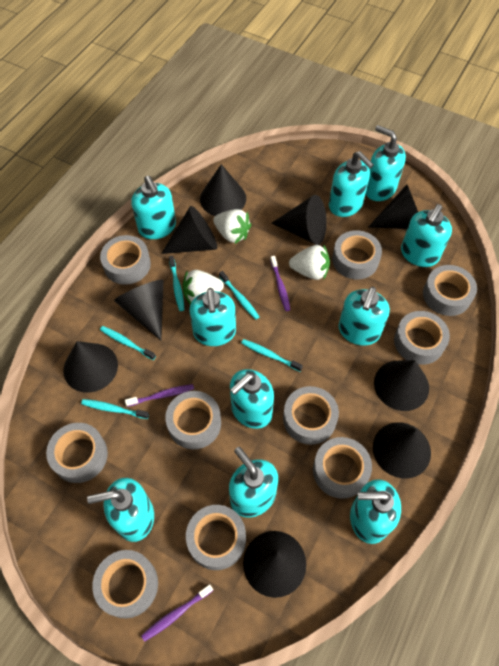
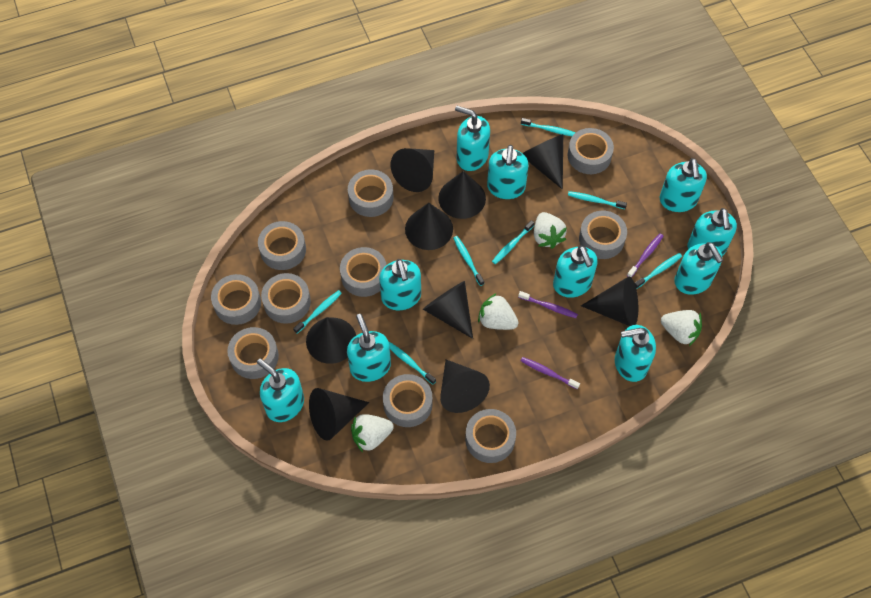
turquoise toothbrush: [81,399,149,419] [100,326,156,360] [169,256,184,311] [219,271,259,320] [241,339,303,372] = 5 -> [293,290,342,333] [389,342,436,385] [453,236,484,286] [492,220,534,264] [521,118,575,136] [568,191,627,209] [635,253,682,289] = 7
white strawberry: [182,270,224,304] [213,209,251,244] [289,244,330,280] = 3 -> [351,414,394,452] [478,293,519,330] [534,212,567,249] [661,310,702,346] = 4

